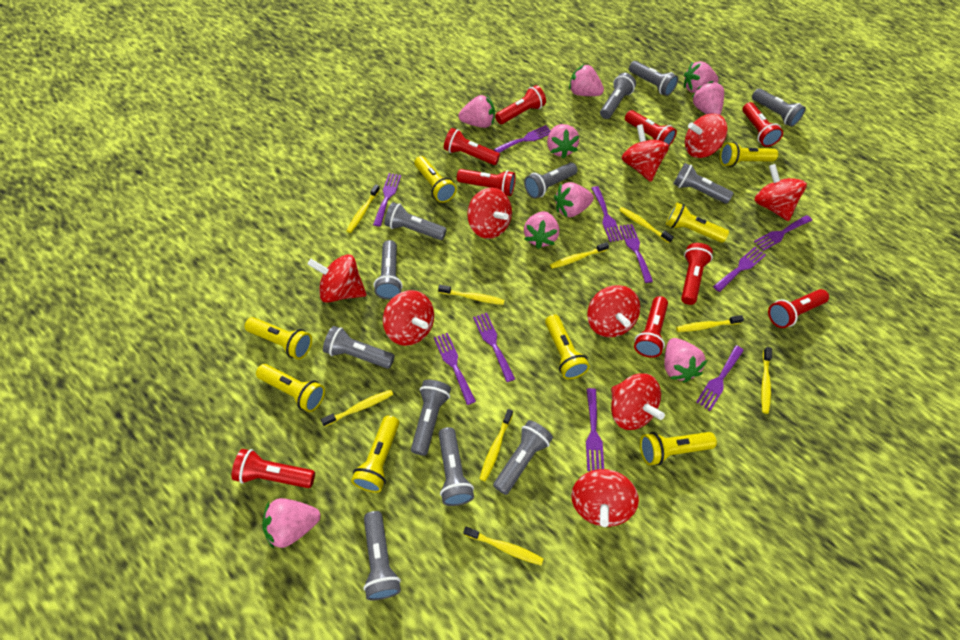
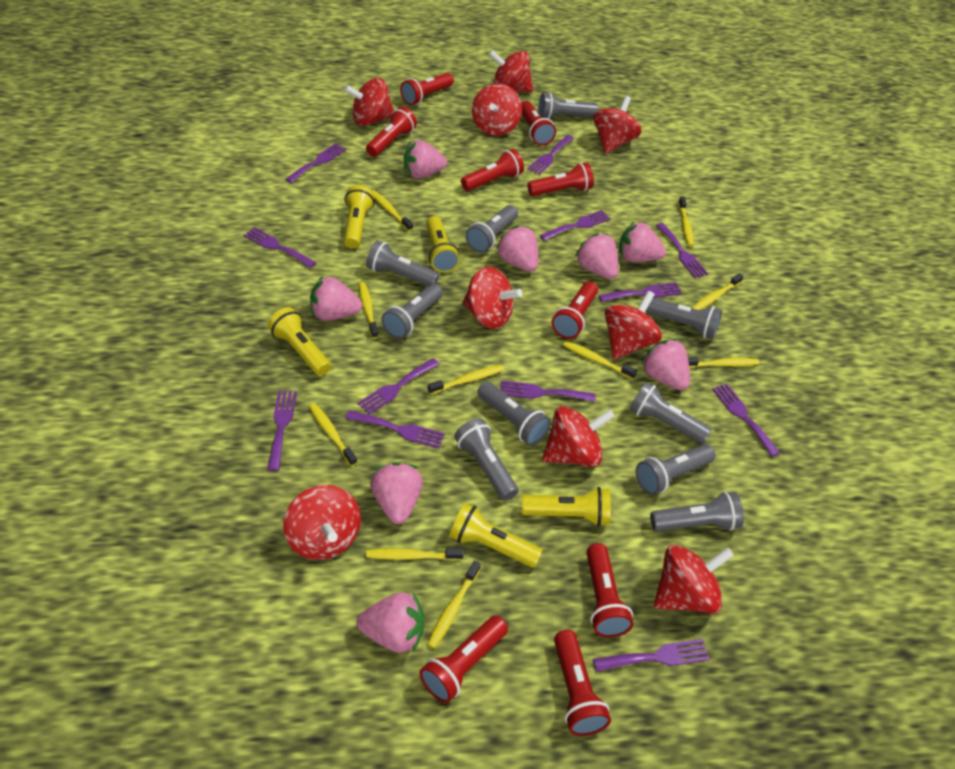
grey flashlight: [323,326,395,369] [363,511,401,600] [374,240,403,299] [384,202,447,240] [411,380,451,456] [438,427,474,506] [493,420,553,495] [524,162,578,199] [600,73,636,119] [629,61,678,96] [673,163,733,204] [752,88,806,127] = 12 -> [366,240,439,286] [381,283,443,339] [454,418,518,501] [466,205,518,253] [477,382,551,446] [538,93,599,119] [629,382,712,444] [636,444,716,495] [645,298,722,339] [650,492,744,531] = 10
pink strawberry: [262,498,321,549] [458,95,495,128] [524,211,559,249] [547,124,579,159] [554,182,594,217] [569,64,604,96] [664,338,707,383] [684,61,719,93] [691,81,724,115] = 9 -> [310,276,362,321] [357,593,424,652] [370,462,423,524] [404,140,447,179] [496,226,538,272] [575,233,619,279] [619,222,666,262] [640,339,690,390] = 8
purple fork: [373,173,401,227] [434,333,476,405] [473,313,515,382] [494,125,551,153] [586,388,604,471] [592,186,623,242] [619,224,653,283] [696,345,744,411] [713,247,766,292] [754,215,812,251] = 10 -> [243,227,316,268] [267,390,297,471] [286,144,346,183] [346,410,445,448] [357,358,439,415] [500,380,596,402] [527,135,574,175] [540,210,611,241] [593,639,710,672] [599,282,682,302] [656,223,708,278] [712,383,780,457] = 12
yellow flashlight: [245,317,312,359] [256,364,325,412] [351,415,399,493] [414,156,457,203] [545,314,590,379] [640,432,717,465] [666,202,729,243] [720,142,778,167] = 8 -> [268,307,331,376] [344,185,374,249] [426,216,460,273] [449,503,543,568] [522,487,611,527] = 5
yellow toothbrush: [321,390,393,427] [347,184,380,233] [438,285,504,305] [463,527,544,565] [480,409,513,481] [550,242,609,269] [619,207,674,243] [676,315,744,332] [761,347,772,414] = 9 -> [309,403,357,466] [359,282,378,339] [366,548,463,561] [372,190,413,231] [427,561,481,648] [428,365,504,395] [563,341,637,379] [678,196,694,246] [688,357,760,368] [692,273,744,310] = 10

